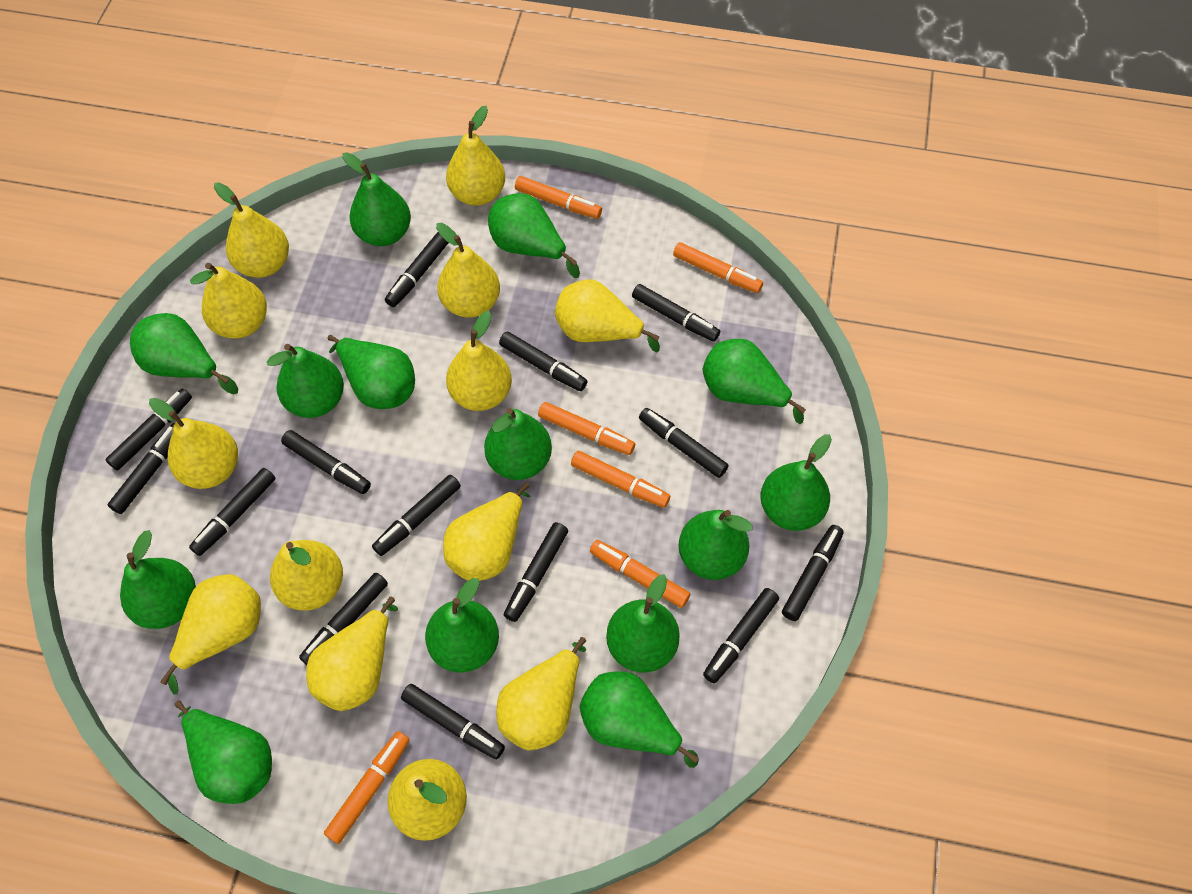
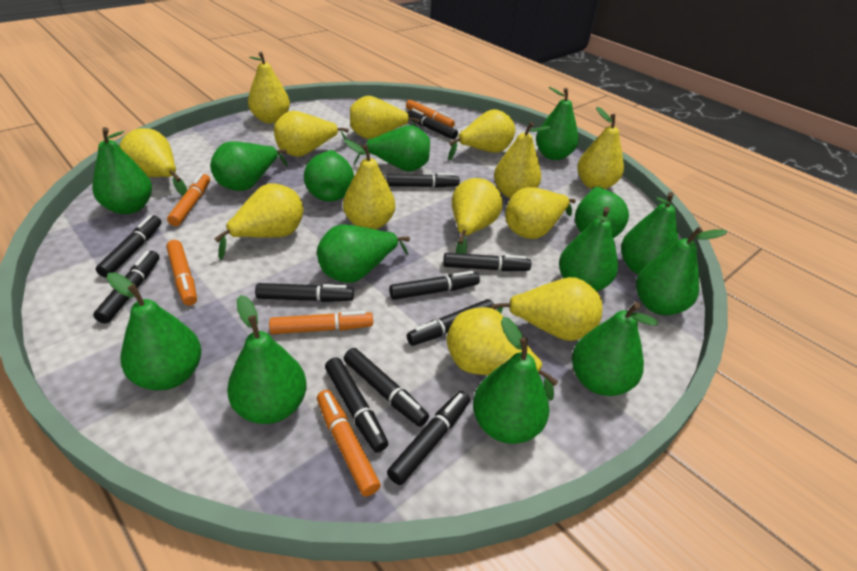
black marker: [106,388,192,471] [108,423,175,514] [189,468,276,556] [281,430,371,494] [299,573,388,665] [372,475,461,556] [385,232,448,307] [401,684,505,759] [499,332,587,391] [504,522,568,622] [632,284,720,342] [639,408,729,478] [703,588,779,683] [782,525,844,621] = 14 -> [93,251,159,324] [96,215,162,278] [255,283,354,302] [325,357,388,453] [344,348,429,427] [386,173,460,188] [387,391,470,485] [389,271,480,300] [407,109,458,140] [407,299,494,346] [443,253,531,271] = 11
orange marker: [324,731,410,844] [515,176,602,219] [538,402,635,455] [571,451,670,508] [590,540,690,608] [673,242,763,293] = 6 -> [166,240,197,306] [167,173,210,226] [269,311,373,334] [317,390,381,497] [406,100,455,128] = 5

